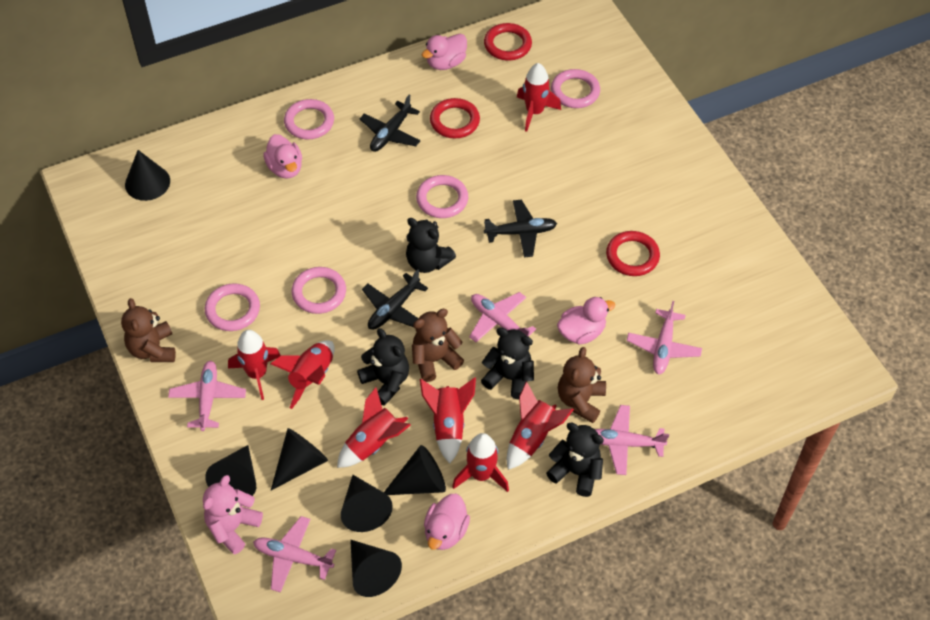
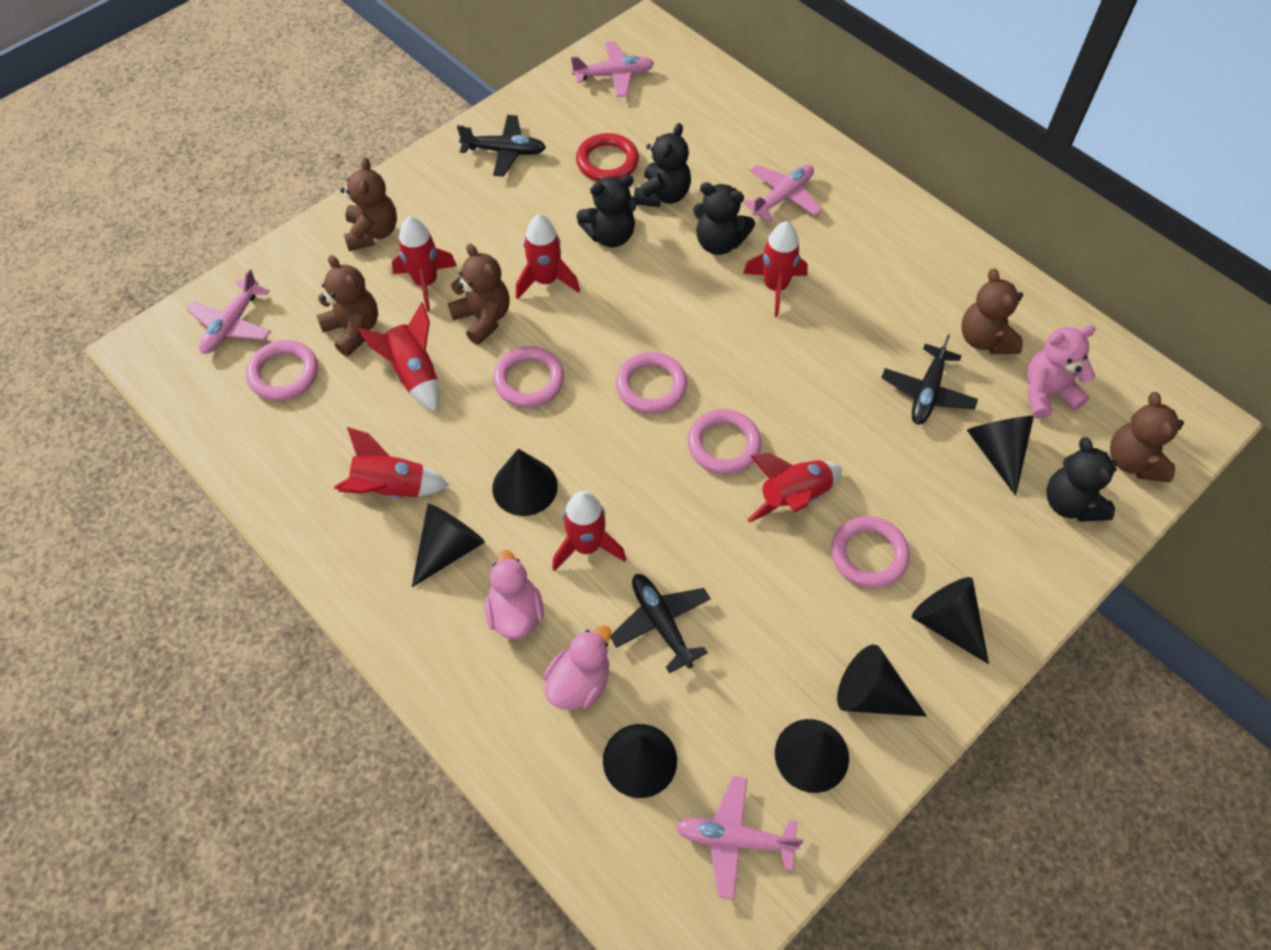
black cone: [125,150,170,201] [205,445,256,496] [271,428,328,490] [341,475,393,532] [350,540,402,597] [384,445,446,495] = 6 -> [412,504,485,587] [492,449,558,516] [603,724,677,798] [775,719,849,793] [837,645,927,717] [912,577,989,664] [967,416,1034,496] = 7
brown teddy bear: [121,298,176,362] [412,309,464,382] [558,347,606,423] = 3 -> [316,255,378,357] [340,157,397,251] [448,244,510,345] [961,269,1023,354] [1110,392,1184,482] = 5
pink duck: [263,134,302,179] [422,34,467,70] [424,494,470,550] [557,297,615,344] = 4 -> [485,550,544,639] [543,625,611,710] = 2
pink plane: [168,361,246,431] [253,516,336,593] [469,292,536,342] [595,405,669,475] [627,301,702,374] = 5 -> [186,269,271,354] [571,41,654,97] [675,776,803,900] [743,164,822,222] = 4
red ring: [430,98,480,139] [484,23,532,61] [606,231,660,276] = 3 -> [576,133,639,181] = 1

